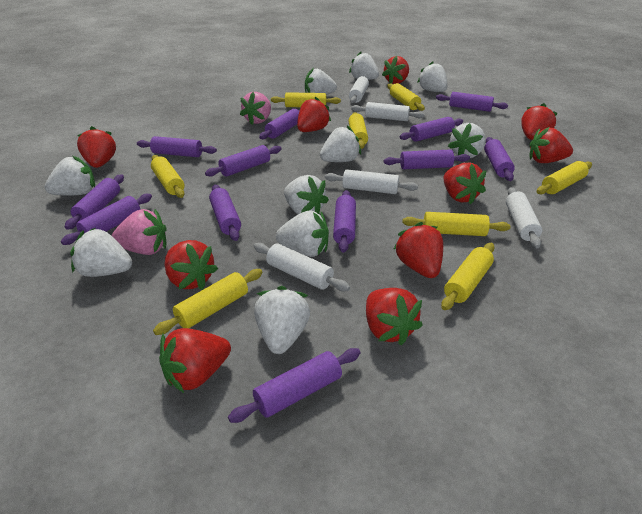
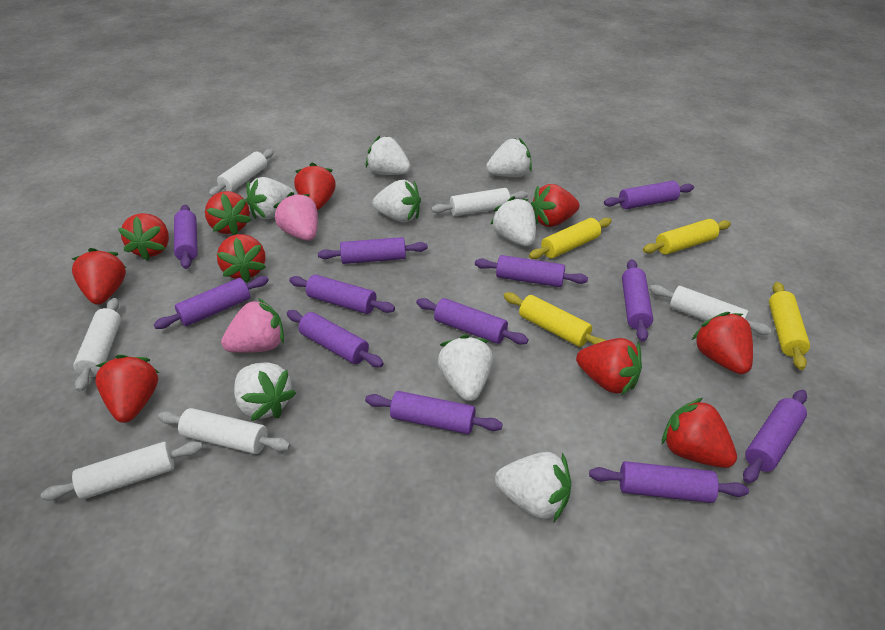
white rolling pin: [254,243,350,291] [325,169,418,194] [349,76,369,103] [351,102,425,121] [506,187,542,248] = 5 -> [41,441,203,501] [73,298,121,392] [158,408,290,454] [209,149,274,197] [431,188,528,216] [649,285,772,335] = 6
white strawberry: [45,156,95,196] [70,228,132,277] [254,286,310,354] [276,210,329,257] [284,175,329,214] [305,68,337,95] [320,125,361,162] [349,51,379,80] [417,62,447,92] [448,123,485,158] = 10 -> [234,362,296,421] [246,177,295,219] [366,136,411,175] [372,180,421,222] [438,335,493,401] [486,138,532,177] [490,196,536,246] [495,452,571,522] = 8
yellow rolling pin: [151,155,185,198] [153,269,263,335] [271,92,341,107] [348,112,368,149] [387,83,425,111] [402,212,511,236] [441,243,495,310] [536,161,592,194] = 8 -> [504,292,607,347] [529,218,612,259] [643,219,731,255] [769,282,810,370] = 4

